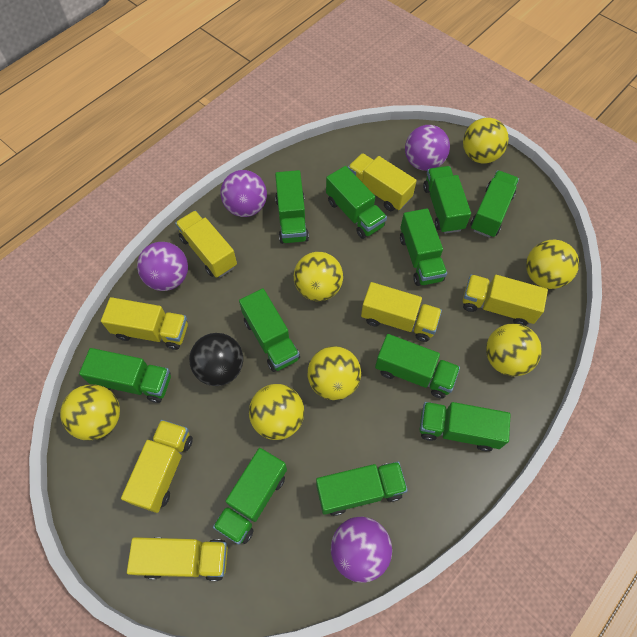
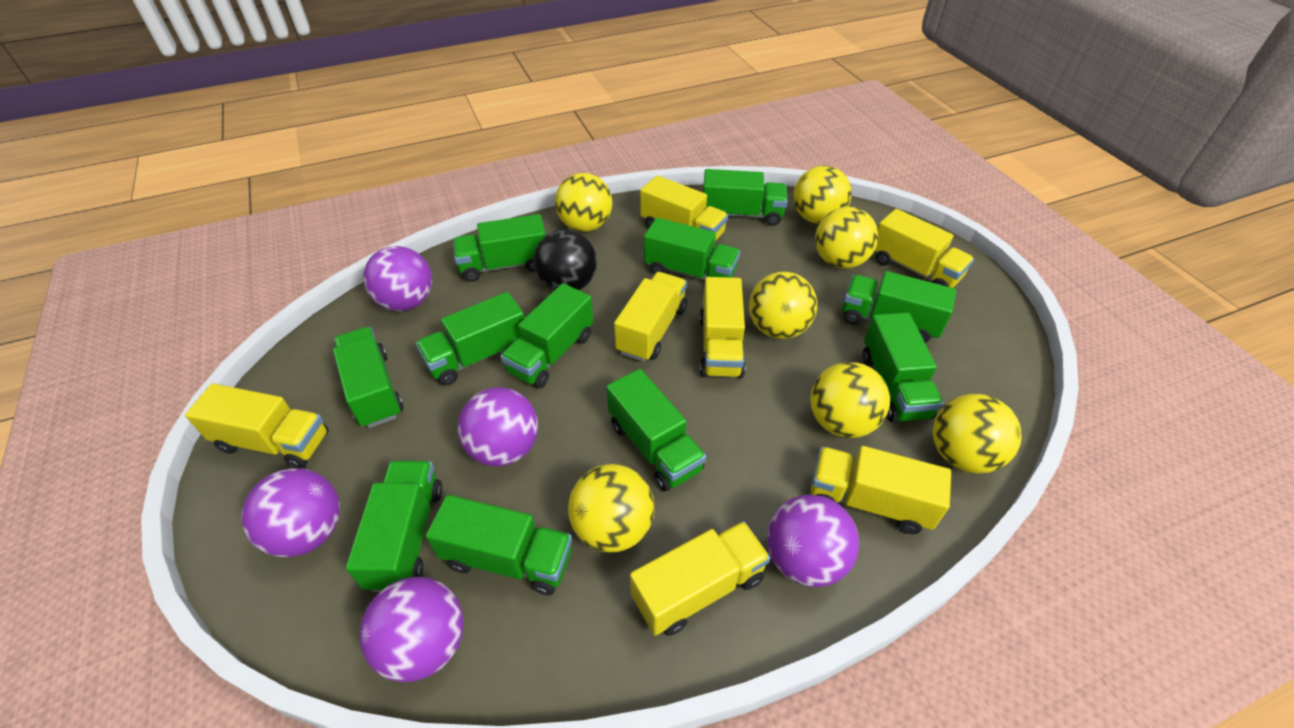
purple ball: [137,242,188,291] [221,170,267,217] [331,517,392,583] [405,125,450,171] = 4 -> [241,468,340,557] [359,577,463,682] [363,246,432,311] [457,387,538,466] [767,495,859,587] = 5

